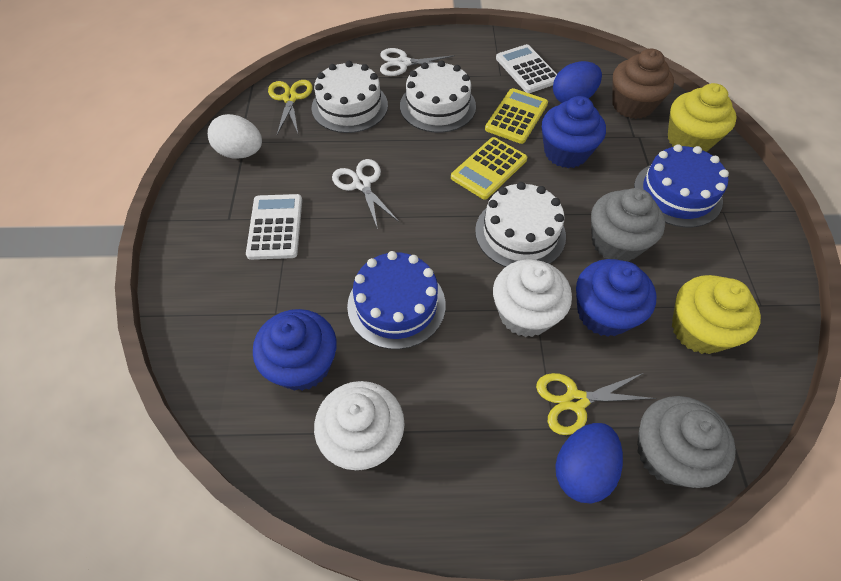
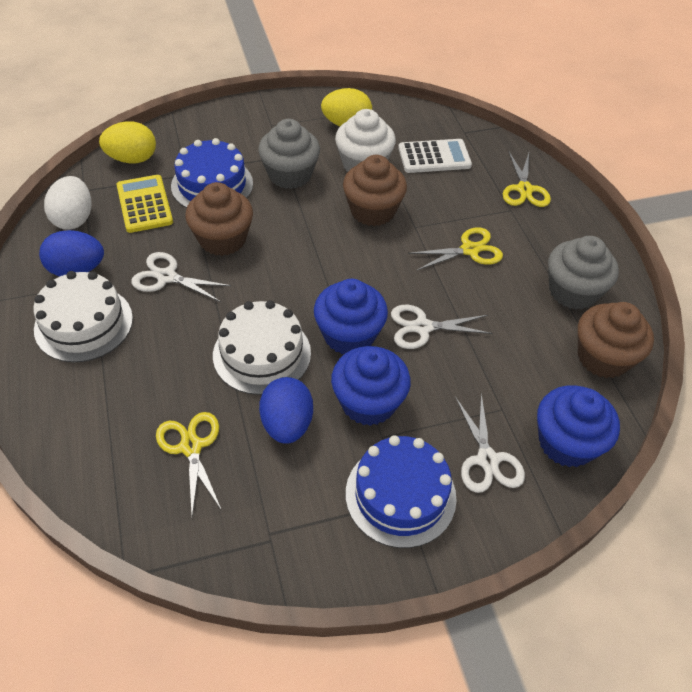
brown cupcake: [612,49,674,119] = 1 -> [185,182,253,256] [343,155,407,226] [577,302,654,378] = 3
white cake: [312,61,388,133] [400,60,476,133] [475,182,566,267] = 3 -> [33,271,133,362] [213,300,311,395] = 2
white calculator: [246,194,302,260] [496,44,557,93] = 2 -> [398,139,472,173] = 1
white cupcake: [314,381,405,470] [493,259,572,337] = 2 -> [335,109,396,172] = 1
white scissors: [332,159,399,229] [380,48,455,76] = 2 -> [131,252,232,302] [391,305,493,349] [455,393,525,493] = 3
yellow calculator: [451,137,527,199] [485,88,548,144] = 2 -> [117,175,173,233] = 1
yellow cupcake: [668,83,737,152] [672,275,761,354] = 2 -> none = 0
yellow egg: none = 0 -> [99,121,156,163] [321,88,372,126] = 2
yellow scissors: [268,80,313,135] [536,373,656,435] = 2 -> [156,412,221,515] [408,227,503,271] [503,152,551,207] = 3

